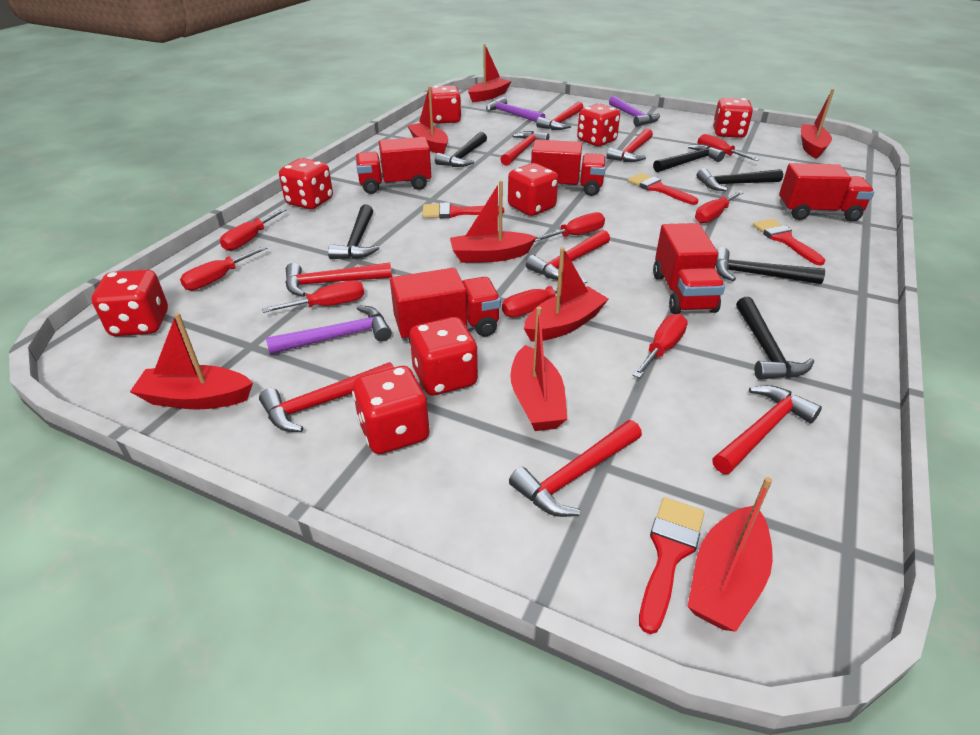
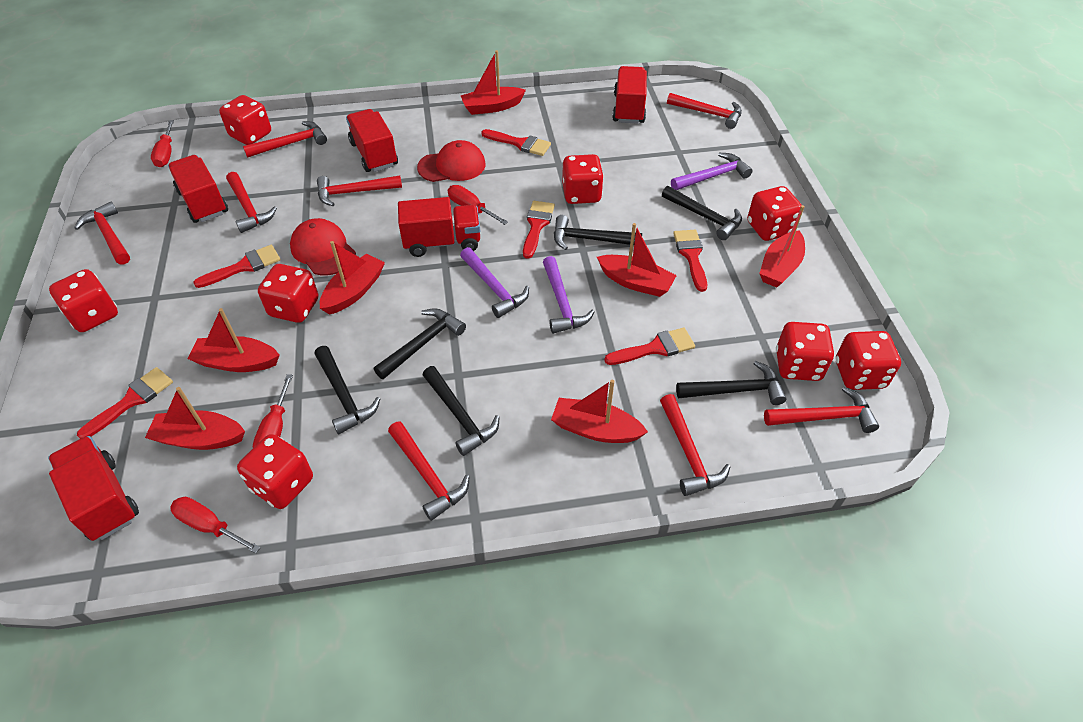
red boat: [130,313,253,410] [407,86,448,154] [450,181,537,263] [468,44,511,102] [510,306,567,431] [524,247,608,342] [687,477,773,632] [801,89,834,158] = 8 -> [145,387,245,450] [188,308,280,372] [320,241,385,315] [461,50,526,115] [551,380,648,443] [597,223,677,297] [759,205,805,287] = 7
red brush: [422,202,504,218] [628,173,698,205] [639,497,704,634] [753,219,825,265] = 4 -> [77,367,173,439] [193,245,280,288] [481,129,551,156] [523,201,555,259] [604,328,695,365] [673,230,707,292] = 6
red cap: none = 0 -> [290,218,356,275] [417,140,486,182] = 2
red screwdriver: [180,246,267,290] [220,208,286,251] [262,280,364,313] [502,279,587,317] [535,212,605,242] [633,314,688,378] [695,191,744,224] [697,134,760,161] = 8 -> [151,120,174,167] [170,497,261,554] [253,374,293,448] [448,185,508,225] = 4

